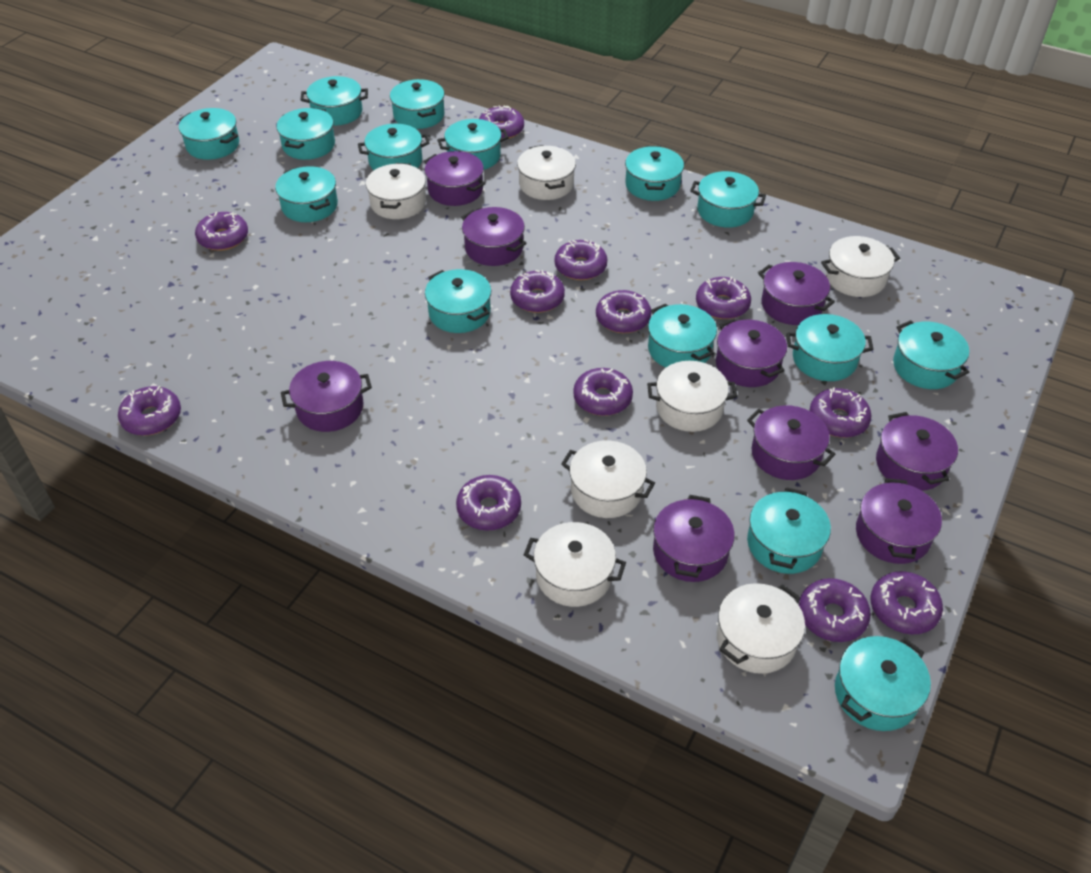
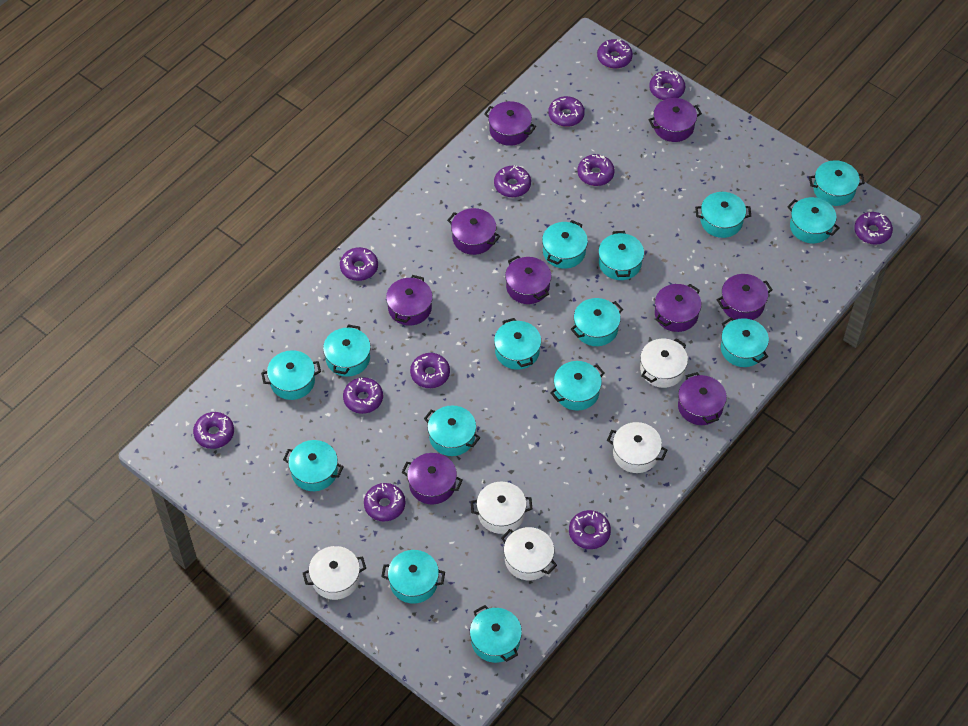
white pot: [366,163,426,219] [517,145,576,200] [524,522,626,607] [561,440,655,518] [647,361,737,432] [717,583,805,674] [821,236,900,297] = 7 -> [303,546,366,600] [471,482,532,534] [501,527,557,580] [607,422,667,473] [640,338,688,388] = 5

